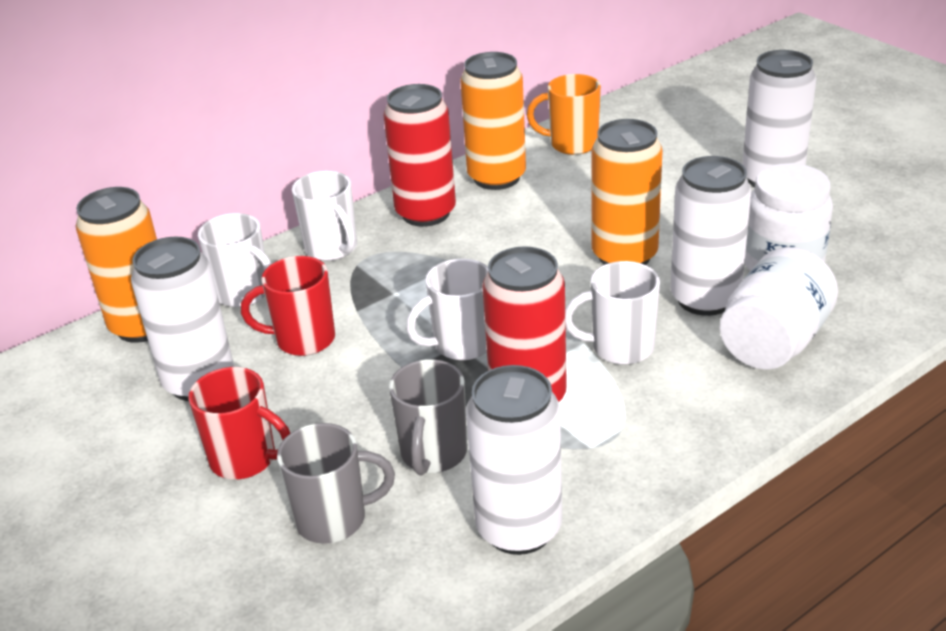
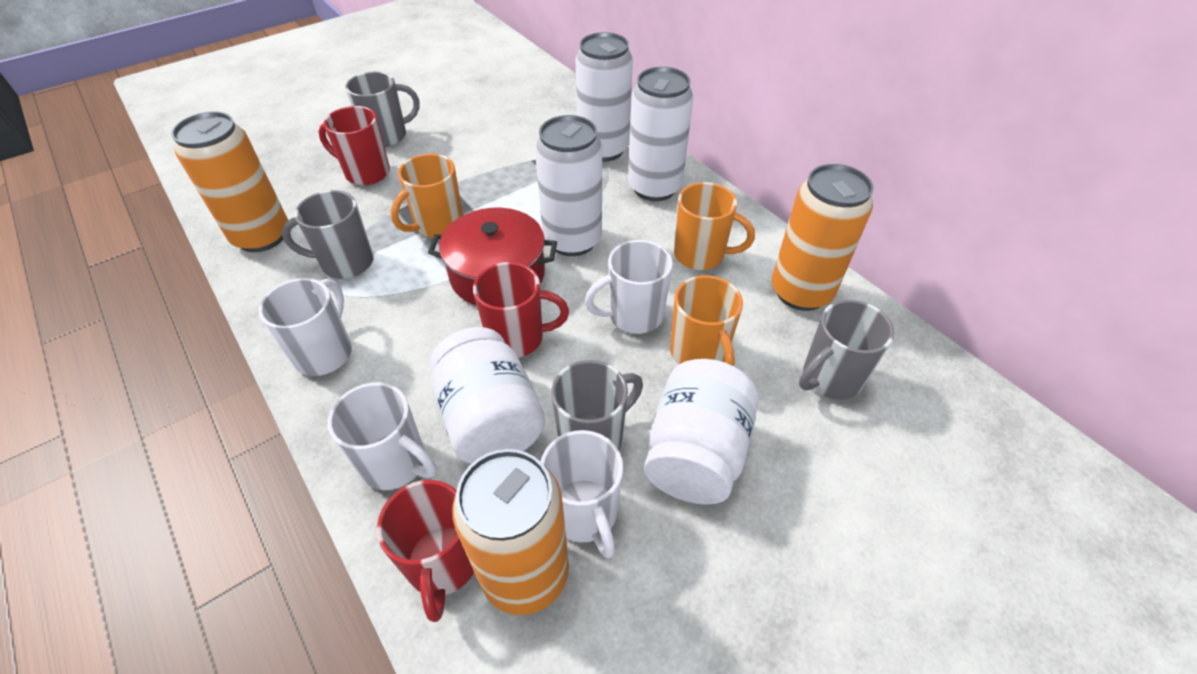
grey mug: [277,423,395,544] [389,359,467,475] = 2 -> [281,190,374,279] [345,72,420,147] [551,360,643,450] [799,300,894,400] = 4
orange mug: [527,74,601,155] = 1 -> [391,153,463,238] [670,275,743,366] [674,182,755,270] = 3
red can: [383,84,456,227] [482,246,567,402] = 2 -> none = 0
red mug: [188,367,290,479] [241,256,335,356] = 2 -> [318,106,390,185] [377,480,474,622] [473,262,569,358] = 3
red pot: none = 0 -> [428,208,557,306] = 1
white can: [131,237,234,401] [466,365,562,555] [670,156,751,316] [742,50,816,187] = 4 -> [535,115,602,256] [575,32,633,162] [628,67,693,201] = 3

